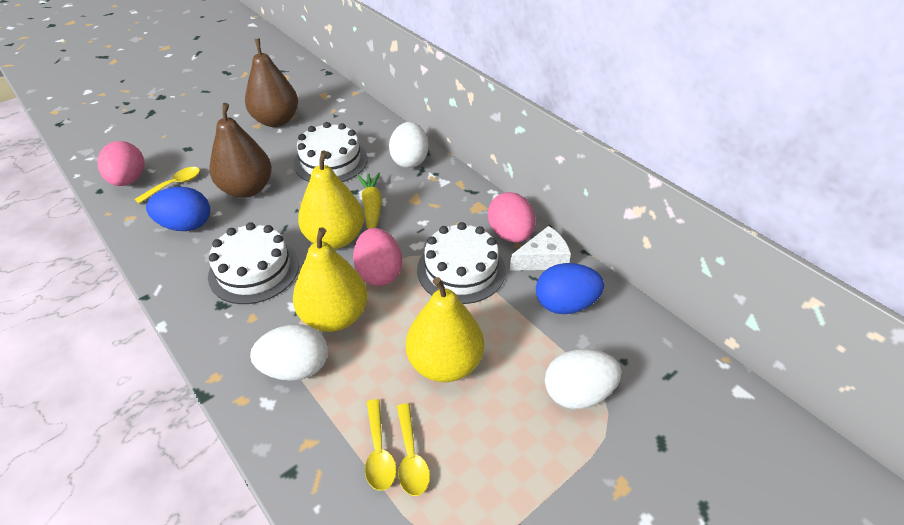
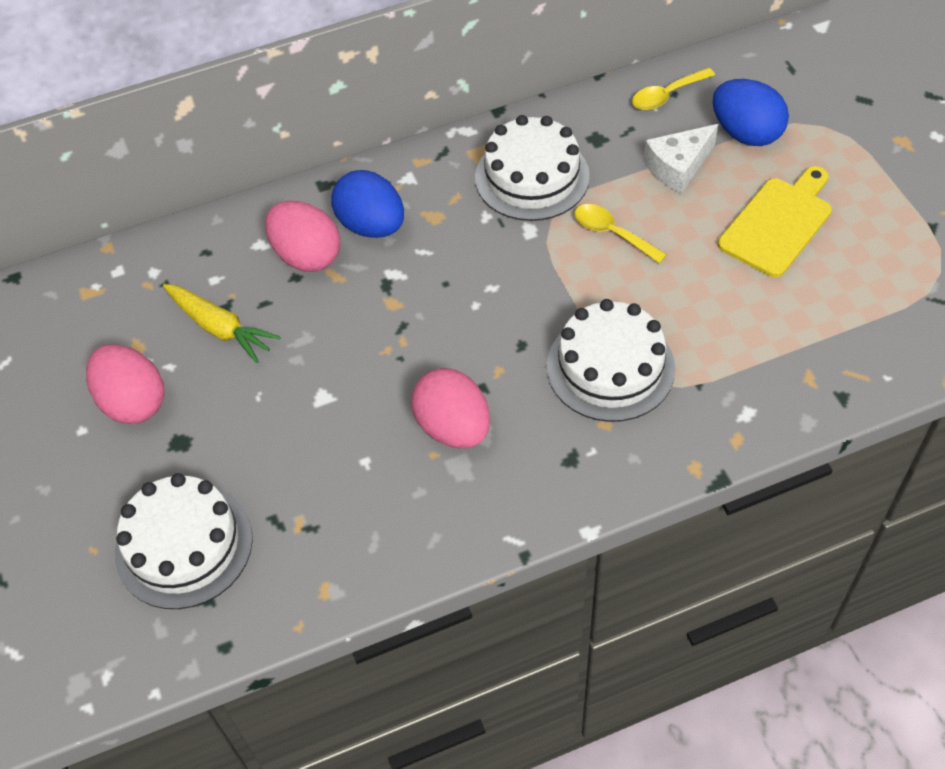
brown pear: [210,103,272,198] [245,39,298,127] = 2 -> none = 0
white egg: [250,324,328,381] [389,122,429,168] [545,349,621,409] = 3 -> none = 0
yellow cutting board: none = 0 -> [718,166,832,277] = 1
yellow pear: [293,227,368,332] [298,150,364,249] [406,277,484,382] = 3 -> none = 0
yellow spoon: [135,167,200,204] [365,399,396,491] [397,403,430,496] = 3 -> [575,204,667,264] [632,67,715,110] = 2

